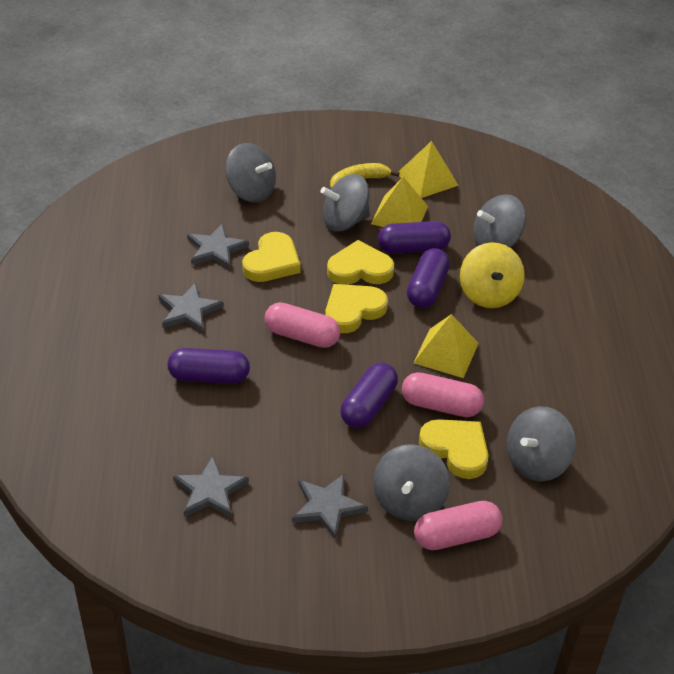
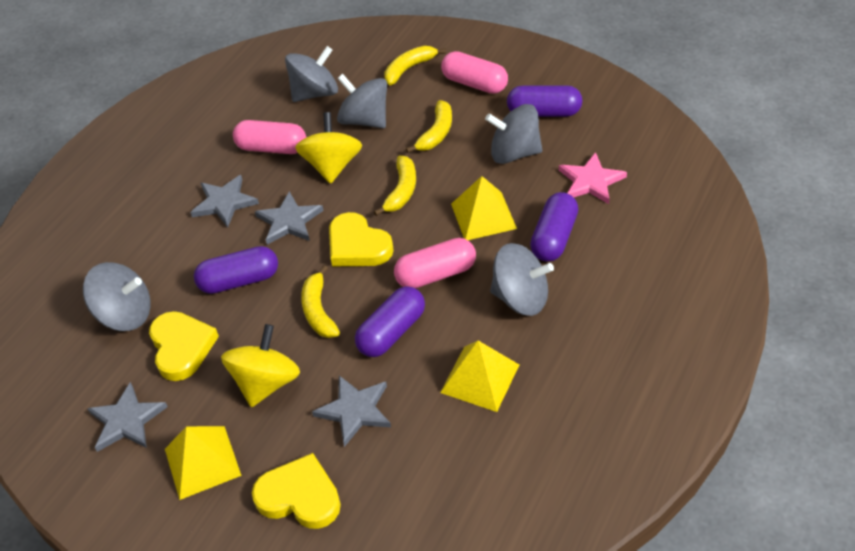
pink star: none = 0 -> [559,152,627,204] = 1
yellow banana: [330,163,399,188] = 1 -> [301,265,340,338] [374,156,416,216] [384,46,446,85] [406,100,452,153] = 4
yellow heart: [242,232,301,282] [325,284,388,333] [327,240,394,285] [419,419,488,479] = 4 -> [149,311,219,381] [252,453,341,529] [329,212,394,266] = 3
yellow spinning top: [460,242,525,308] = 1 -> [221,324,300,407] [295,112,362,184] = 2

